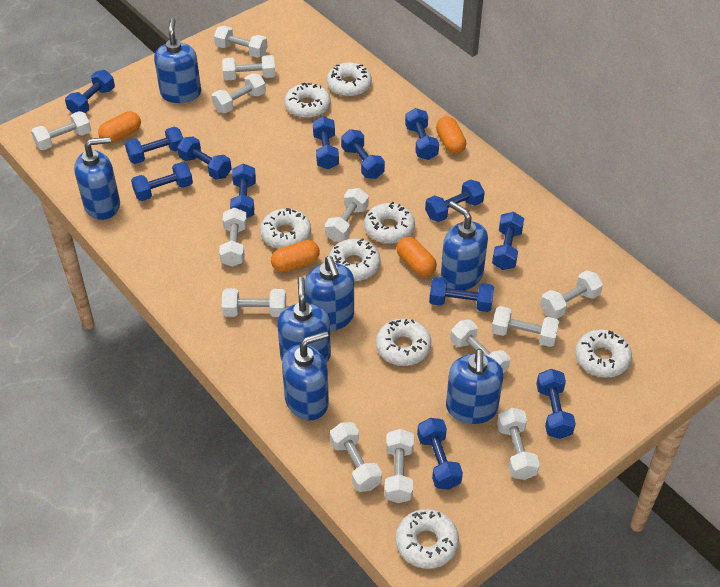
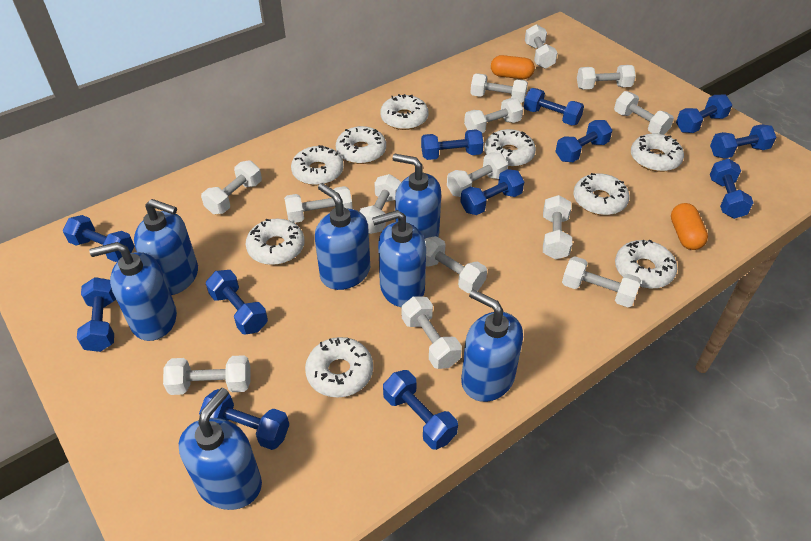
blue dumbbell: [65,70,115,113] [125,127,183,164] [131,162,193,201] [177,136,232,179] [230,163,256,218] [313,116,339,169] [341,129,385,179] [405,108,439,160] [417,418,463,489] [425,179,485,222] [429,277,494,312] [492,212,524,270] [536,369,576,439] = 13 -> [63,215,134,262] [77,277,116,352] [199,389,289,450] [206,270,268,334] [383,370,458,450] [421,129,484,160] [460,169,525,215] [524,88,584,125] [555,120,612,162] [676,95,732,133] [710,124,776,159] [710,159,754,219] = 12
orange capsule: [98,111,141,144] [271,240,320,272] [396,237,437,277] [436,116,466,154] = 4 -> [491,55,535,79] [671,203,708,250] = 2
white donut: [260,208,311,249] [285,83,330,118] [327,63,372,97] [329,239,380,281] [364,202,415,244] [376,319,431,366] [396,509,459,569] [575,329,632,377] = 8 -> [246,219,304,265] [291,145,344,185] [305,337,373,398] [336,126,386,164] [380,94,429,130] [484,129,536,167] [573,173,629,215] [615,239,677,289] [631,133,684,172] = 9
white dumbbell: [31,111,91,150] [212,74,266,113] [214,26,268,58] [219,207,247,267] [222,55,276,80] [222,289,286,317] [325,188,369,242] [330,422,382,492] [385,429,414,503] [450,320,510,374] [491,306,559,347] [497,408,540,480] [540,270,603,319] = 13 -> [163,355,251,395] [201,161,262,214] [284,186,353,223] [359,174,401,234] [402,296,462,369] [425,236,487,293] [447,152,508,197] [464,98,523,133] [470,73,528,103] [525,24,557,69] [543,195,572,260] [562,256,641,307] [577,65,636,89] [614,91,674,135] = 14

